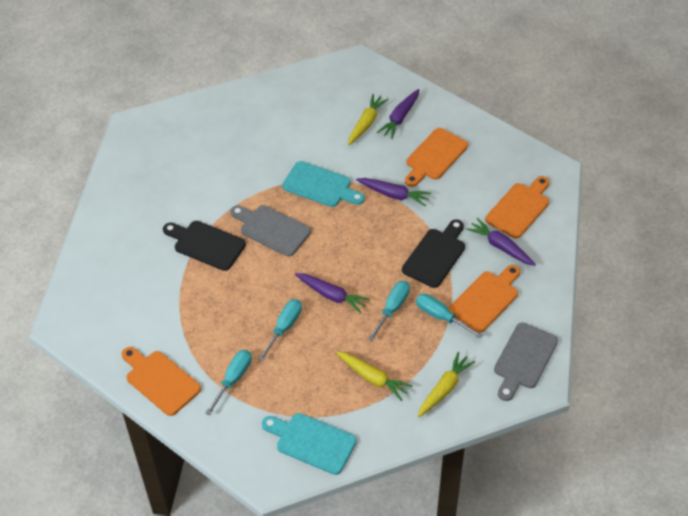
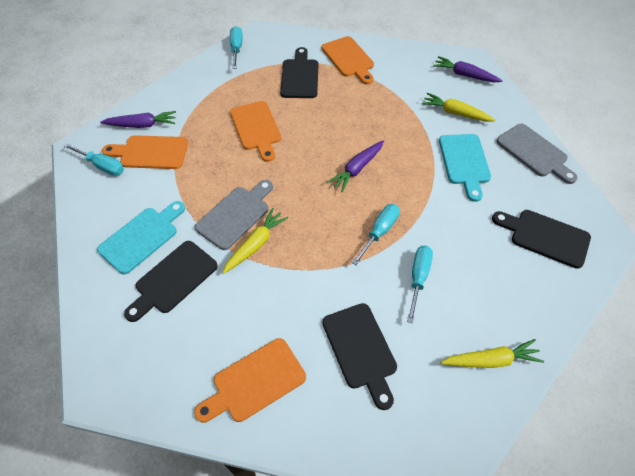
black cutting board: [163,221,246,271] [402,219,465,288] = 2 -> [124,241,218,322] [280,47,318,98] [322,303,397,410] [492,210,591,269] = 4
purple carrot: [295,273,370,314] [356,178,431,207] [377,89,419,139] [466,218,536,266] = 4 -> [100,111,176,128] [327,141,384,192] [433,56,502,82] = 3

